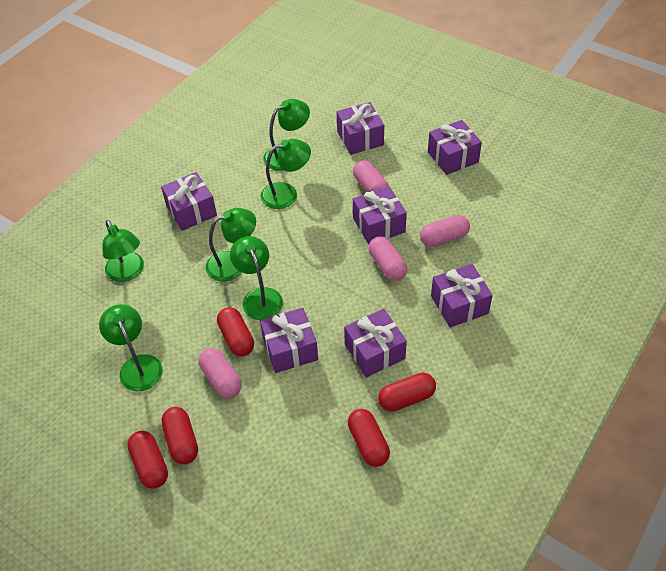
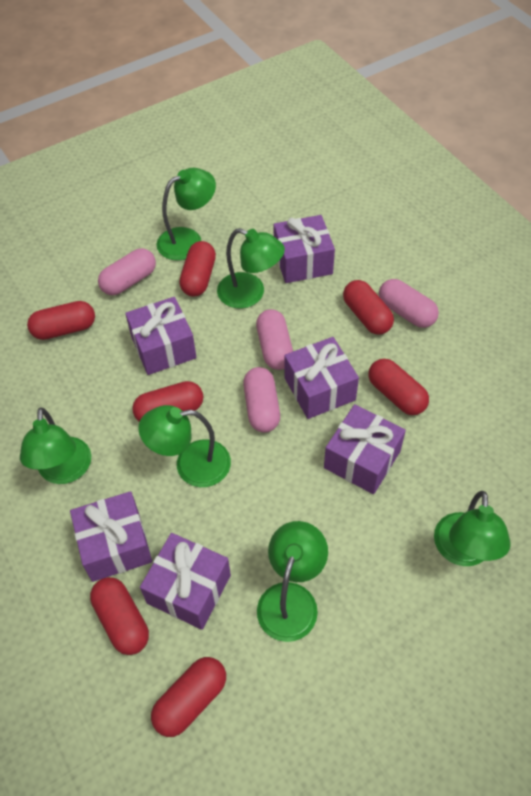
purple gift: [161,172,217,231] [260,308,318,373] [337,102,384,155] [344,309,407,377] [353,186,407,244] [428,120,482,175] [431,264,493,328] = 7 -> [70,491,152,582] [125,297,197,375] [140,533,231,630] [273,215,335,283] [284,337,359,419] [324,404,406,494] = 6
red capsule: [127,431,168,489] [161,407,198,465] [217,307,254,357] [348,409,390,467] [378,373,436,412] = 5 -> [27,301,95,340] [90,577,149,655] [132,381,203,422] [151,657,226,737] [179,241,216,297] [343,280,394,335] [369,359,429,415] = 7

